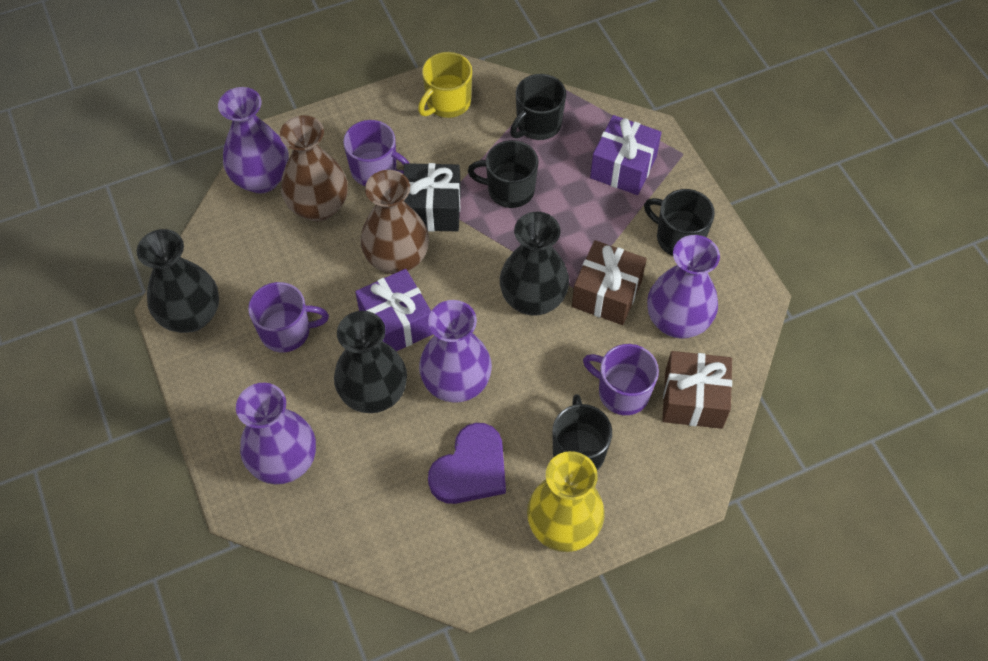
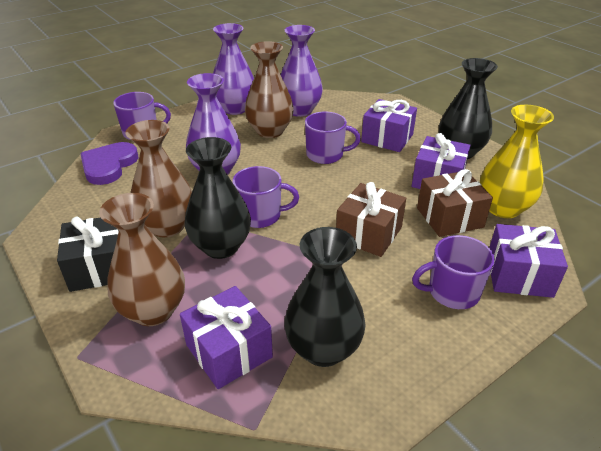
black mug: [468,140,538,208] [510,74,566,140] [553,394,612,470] [644,189,715,256] = 4 -> none = 0
brown vase: [280,115,348,221] [361,170,429,274] = 2 -> [99,193,185,326] [125,120,192,237] [245,41,294,138] = 3
purple gift: [355,269,433,351] [590,115,662,195] = 2 -> [180,286,273,389] [361,99,417,152] [412,133,471,189] [489,224,568,298] = 4
purple mug: [248,282,329,352] [343,120,410,186] [583,344,659,415] = 3 -> [113,92,171,140] [232,166,299,228] [305,112,361,164] [412,235,495,309] = 4
purple vase: [218,87,289,194] [236,383,316,484] [419,300,492,403] [647,235,720,339] = 4 -> [186,73,241,175] [213,23,254,115] [280,25,323,117] = 3
yellow mug: [418,52,472,118] = 1 -> none = 0

